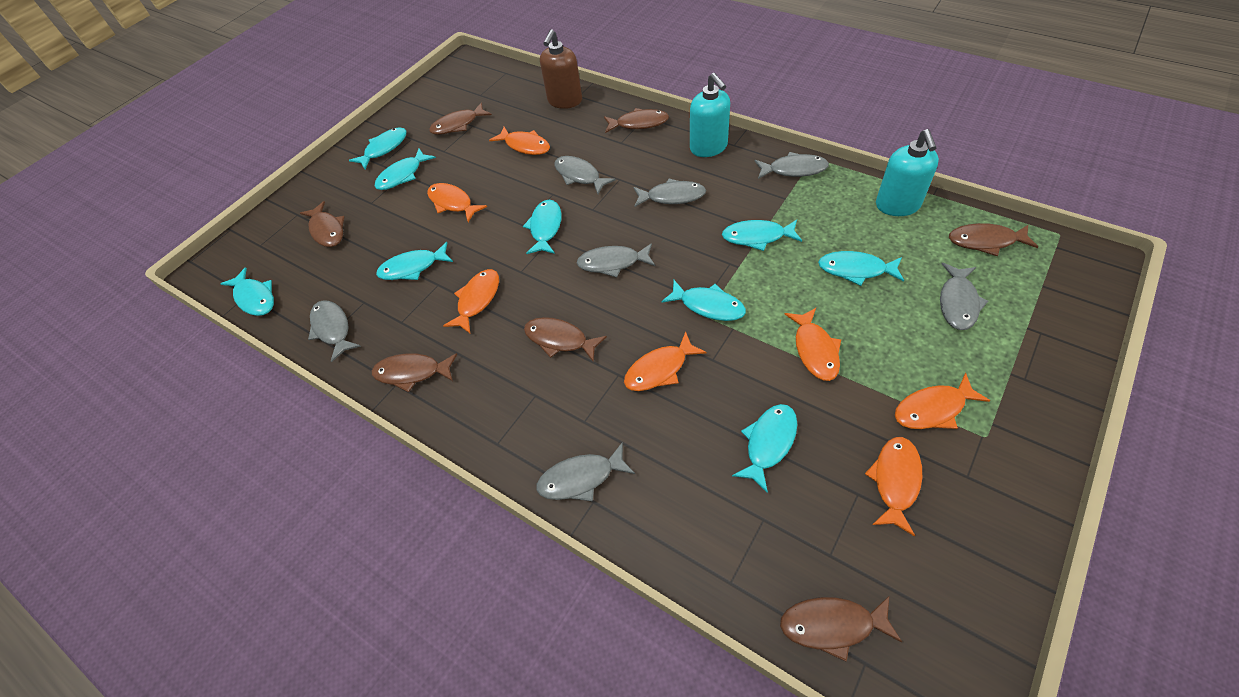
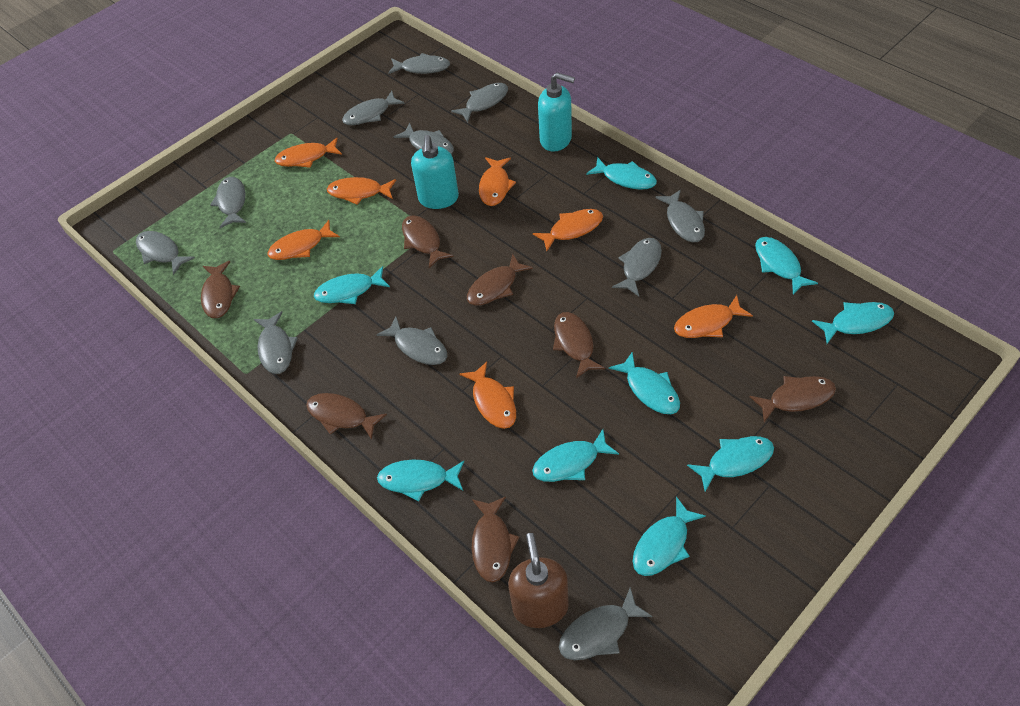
grey fish: [308,300,361,362] [536,442,635,501] [554,156,616,194] [577,243,655,278] [634,178,706,207] [755,152,829,179] [940,263,988,330] = 7 -> [136,231,195,275] [210,177,246,228] [254,311,298,374] [342,91,405,125] [377,317,447,365] [388,53,450,74] [394,123,454,154] [451,83,508,123] [559,587,652,660] [612,238,662,296] [655,190,705,242] = 11

